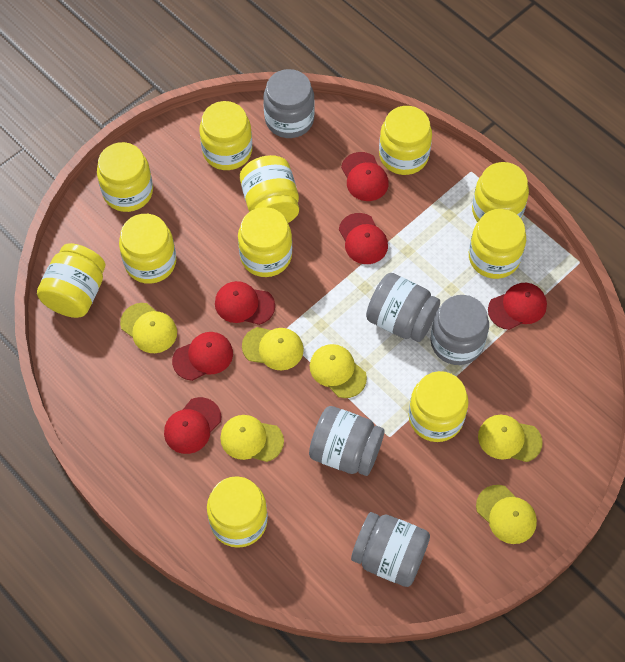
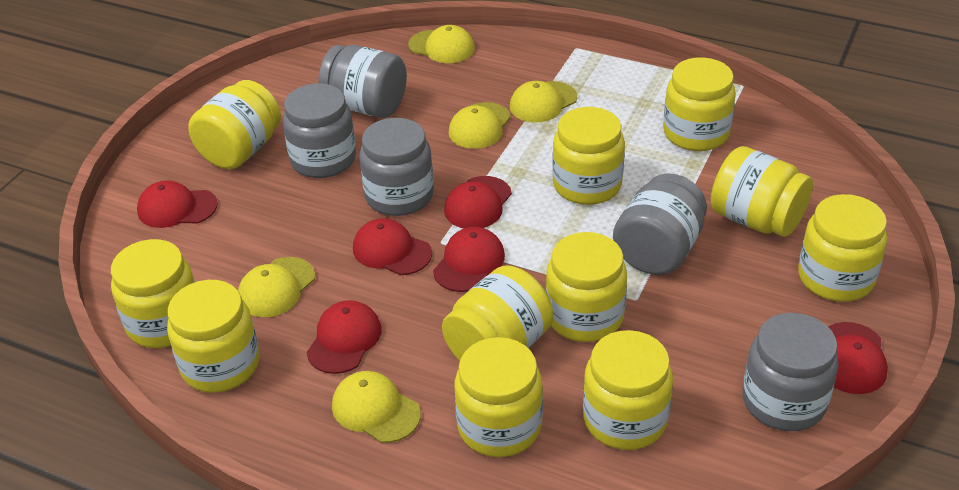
yellow cap: [120,303,177,353] [220,415,284,462] [242,327,304,370] [310,344,367,398] [476,485,537,544] [478,415,543,462] = 6 -> [238,257,315,317] [332,371,421,443] [408,25,475,63] [448,102,511,149] [510,81,577,123] = 5

